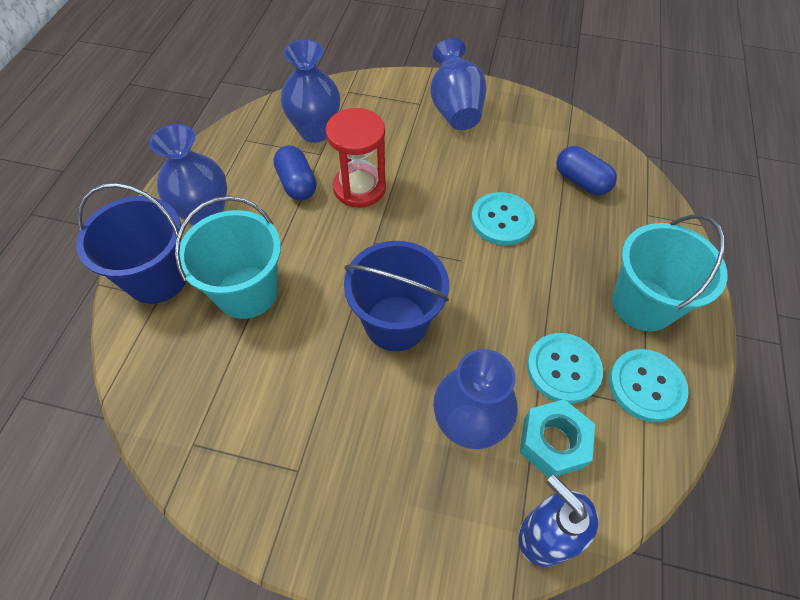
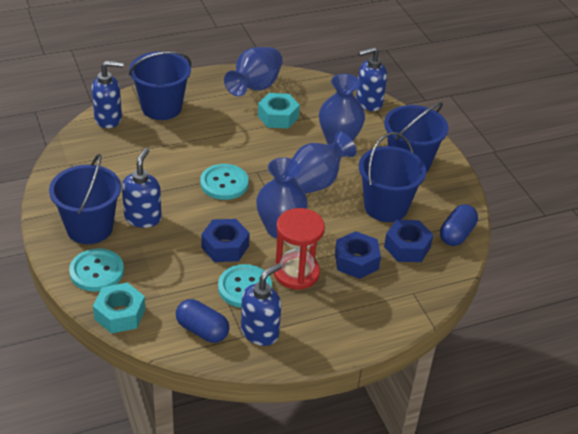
blue bucket: [76,183,187,304] [344,241,449,351] = 2 -> [49,154,121,244] [129,51,191,120] [359,132,426,222] [384,102,448,173] = 4
blue nut: none = 0 -> [201,219,250,262] [335,231,381,279] [384,220,433,262] = 3
blue soap dispenser: [518,475,599,567] = 1 -> [92,61,124,128] [122,148,162,228] [241,263,282,346] [356,47,387,111] = 4
turquoise bucket: [175,196,281,319] [612,215,728,332] = 2 -> none = 0
turquoise nut: [520,399,595,478] = 1 -> [93,283,145,334] [258,93,300,128] = 2

